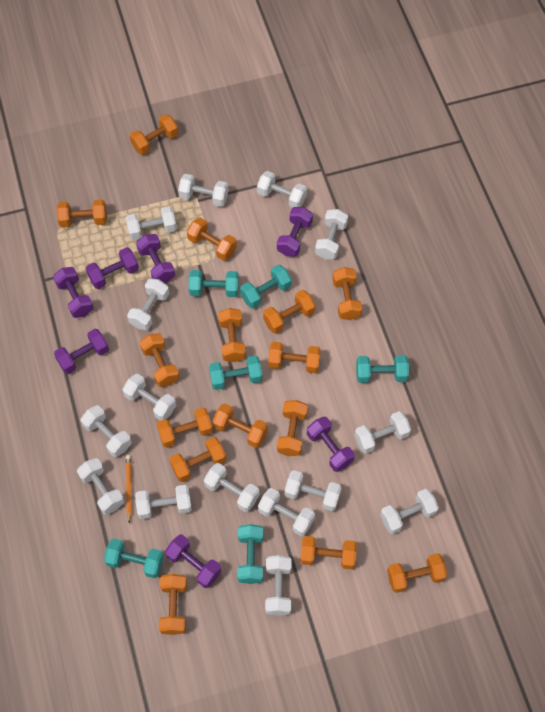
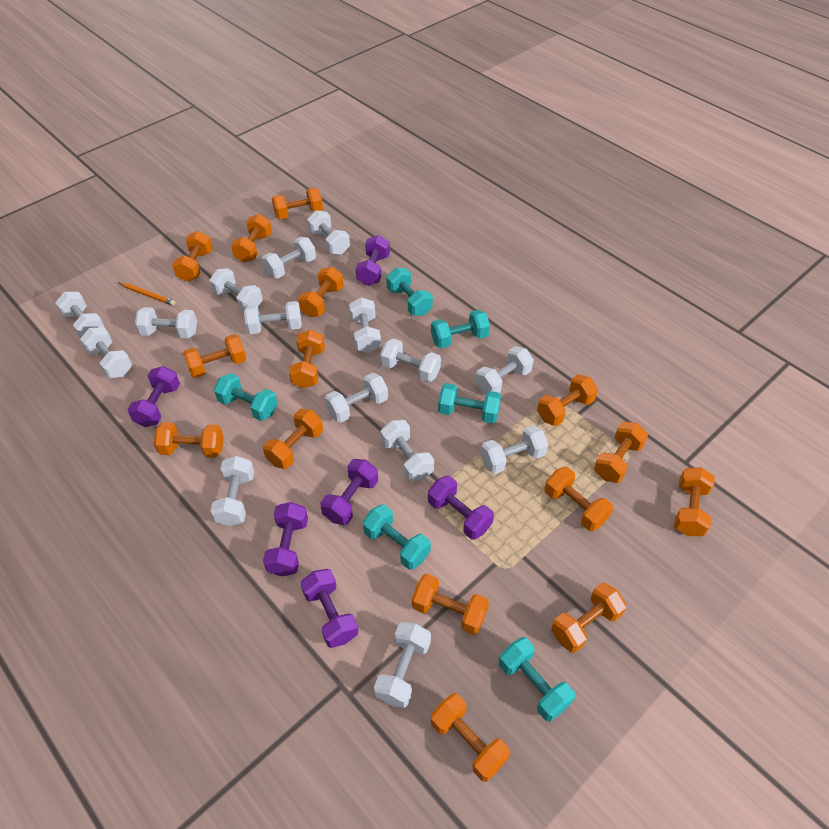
purple dumbbell: [53,267,94,318] [54,329,109,374] [86,247,139,289] [136,234,175,283] [165,534,221,588] [277,207,313,256] [307,417,355,472] = 7 -> [127,366,180,427] [263,502,308,576] [300,569,358,648] [320,459,378,525] [356,235,390,286] [428,476,494,540] = 6

